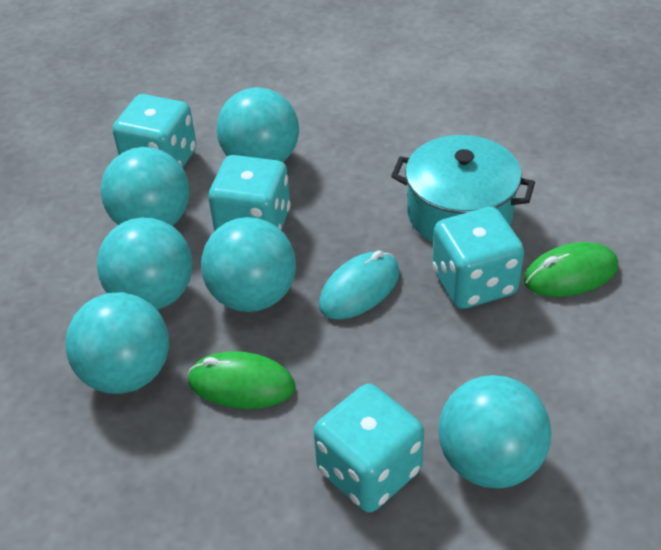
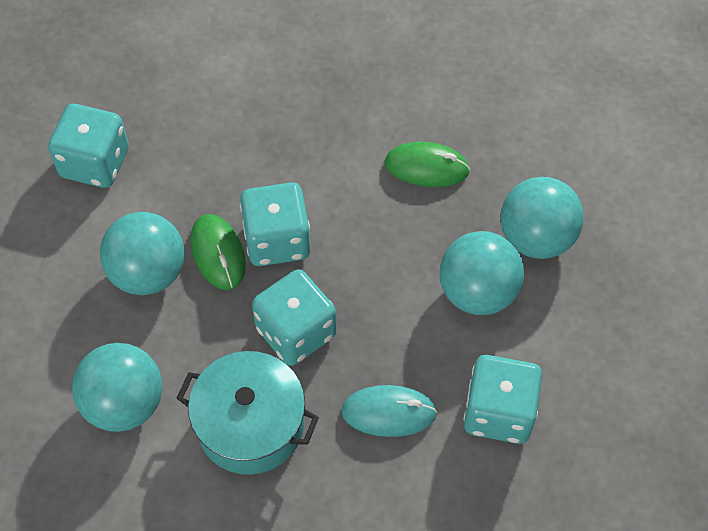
turquoise ball: [65,292,169,394] [97,218,193,310] [101,147,190,226] [201,217,296,312] [217,87,299,162] [438,375,551,488] = 6 -> [72,343,162,432] [100,212,185,295] [440,231,524,315] [500,177,584,259] = 4

